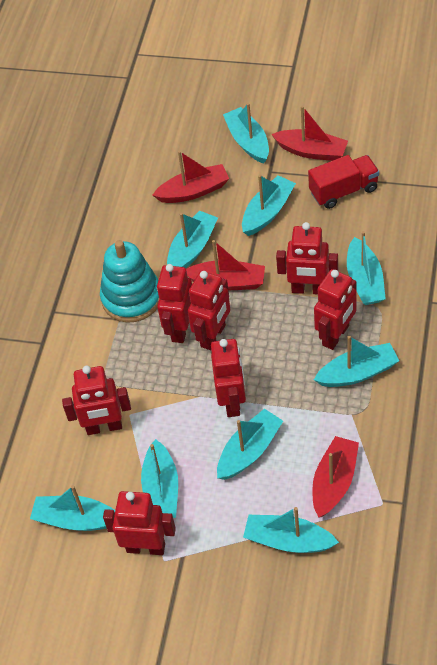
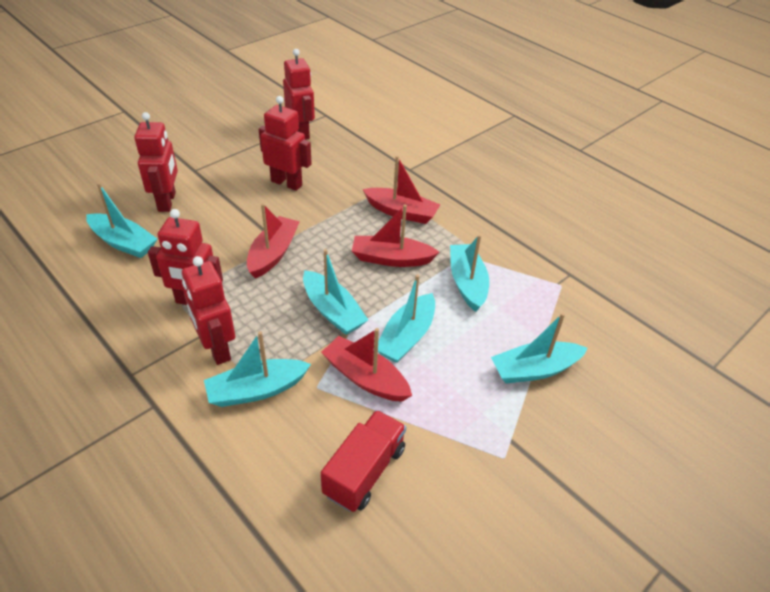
red robot: [62,366,131,435] [103,491,176,555] [157,264,192,343] [188,271,230,350] [211,339,246,417] [276,222,338,295] [314,269,357,350] = 7 -> [134,112,178,212] [148,209,223,305] [182,256,235,365] [258,96,312,191] [283,49,315,140] = 5
turquoise boat: [30,485,115,531] [141,439,178,518] [167,211,218,268] [217,409,283,480] [223,103,269,164] [242,175,296,236] [243,507,339,553] [314,336,399,387] [347,231,386,305] = 9 -> [86,183,157,258] [204,331,311,407] [303,249,368,335] [378,274,435,363] [450,234,489,312] [491,313,588,384] = 6
turquoise stacking toy: [100,240,159,323] = 1 -> none = 0

